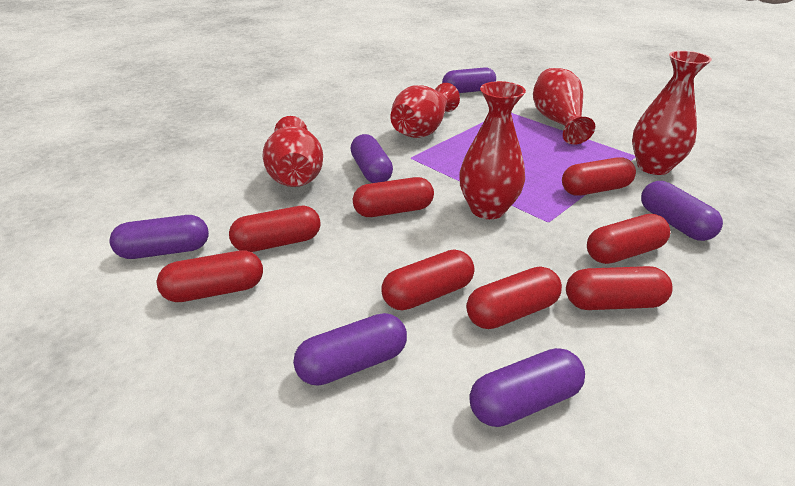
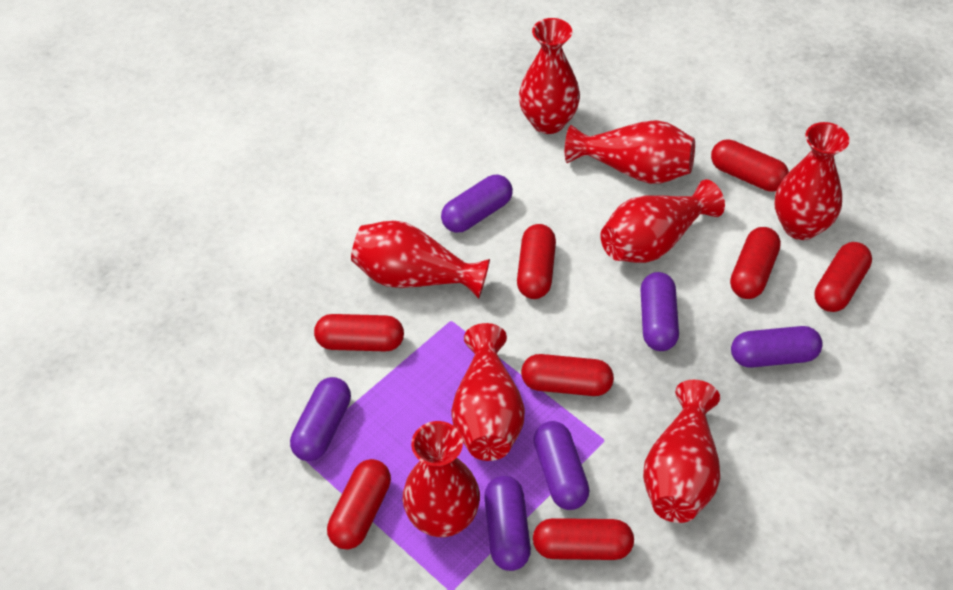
red vase: [263,116,323,187] [390,83,460,138] [459,81,526,219] [533,68,595,145] [632,51,712,175] = 5 -> [351,220,490,299] [403,421,480,537] [451,323,525,461] [519,18,580,134] [565,120,695,184] [600,180,725,263] [643,380,720,523] [775,122,849,240] = 8

